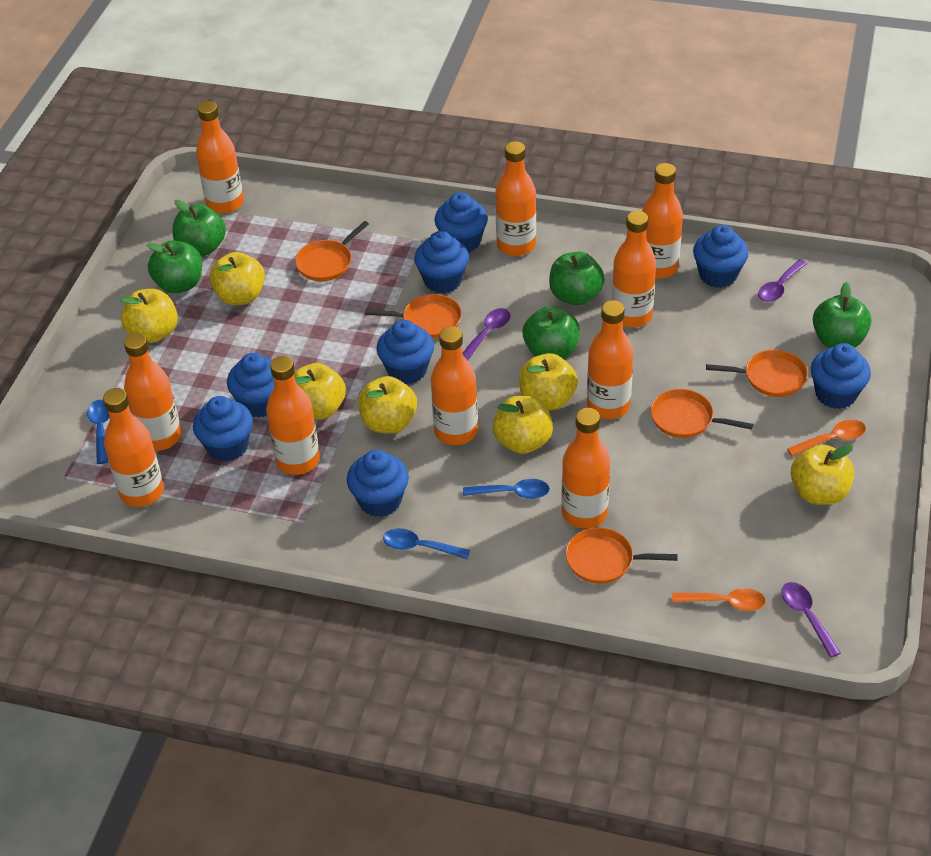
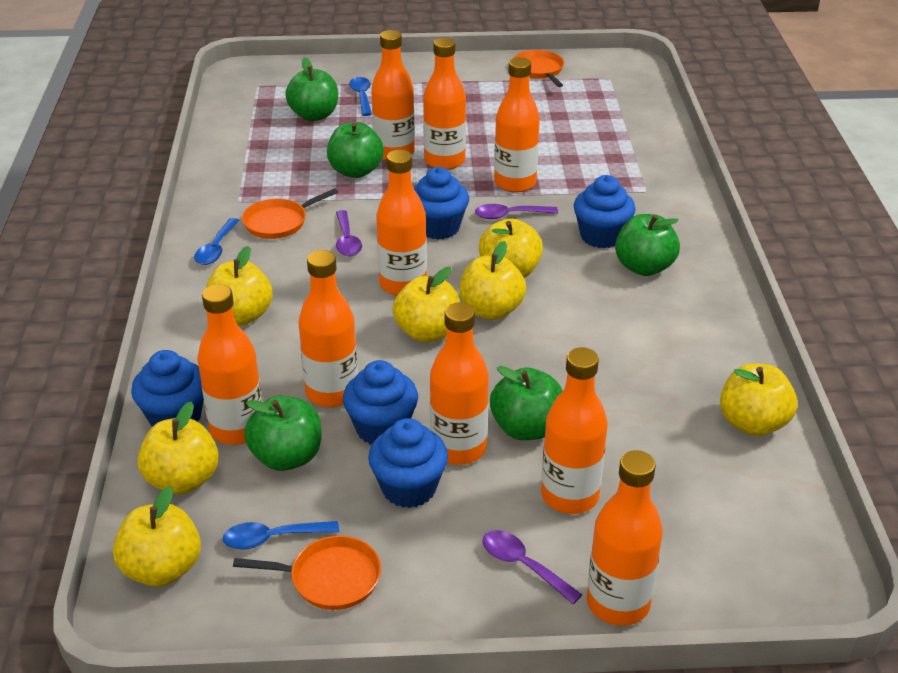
blue cupcake: [193,396,253,462] [227,353,274,418] [347,450,409,517] [377,320,434,384] [414,231,469,294] [435,192,488,253] [693,225,749,288] [811,343,871,409] = 8 -> [131,350,204,427] [343,360,418,445] [368,418,448,508] [413,167,469,239] [574,175,636,248] = 5
orange bottle: [103,388,164,507] [124,333,181,451] [196,101,244,214] [266,356,320,475] [431,326,478,445] [495,141,536,256] [561,408,610,529] [587,300,634,419] [612,211,656,328] [642,163,683,279] = 10 -> [197,284,263,445] [299,250,358,407] [371,30,415,161] [376,150,427,296] [423,38,466,170] [430,302,489,465] [494,57,540,193] [541,347,608,514] [587,450,663,626] = 9
orange pan: [295,221,369,281] [365,294,462,338] [566,527,678,584] [650,389,754,438] [706,350,808,397] = 5 -> [233,536,381,610] [242,188,338,239] [513,50,564,87] = 3
orange spoon: [672,588,766,611] [787,420,866,457] = 2 -> none = 0

